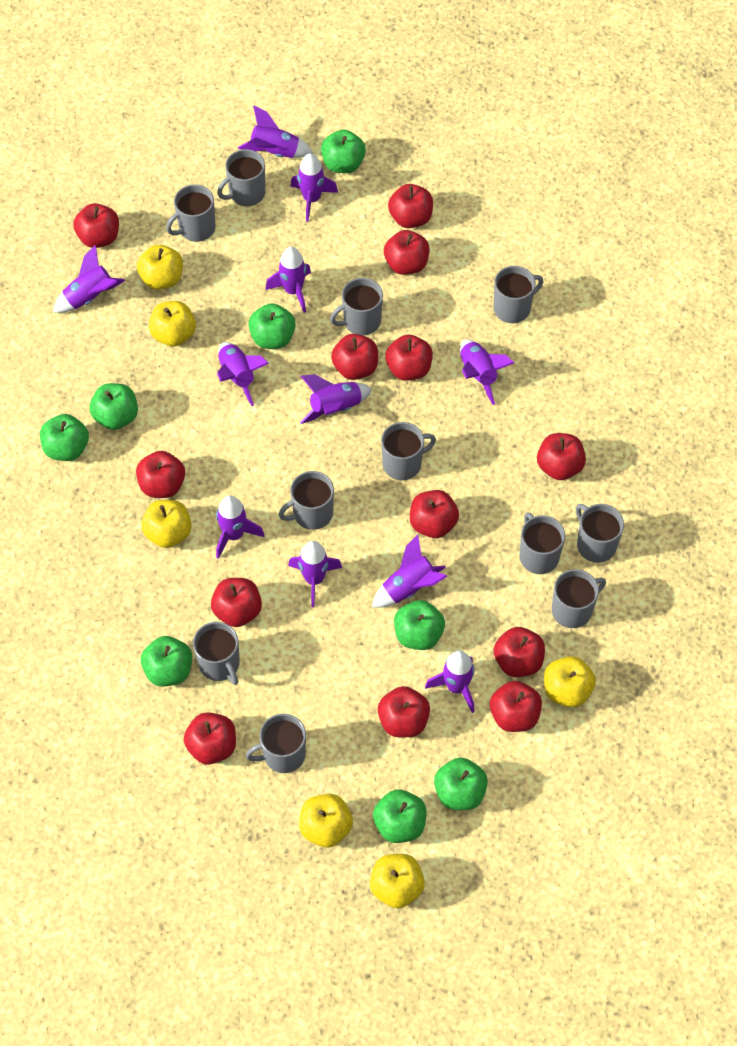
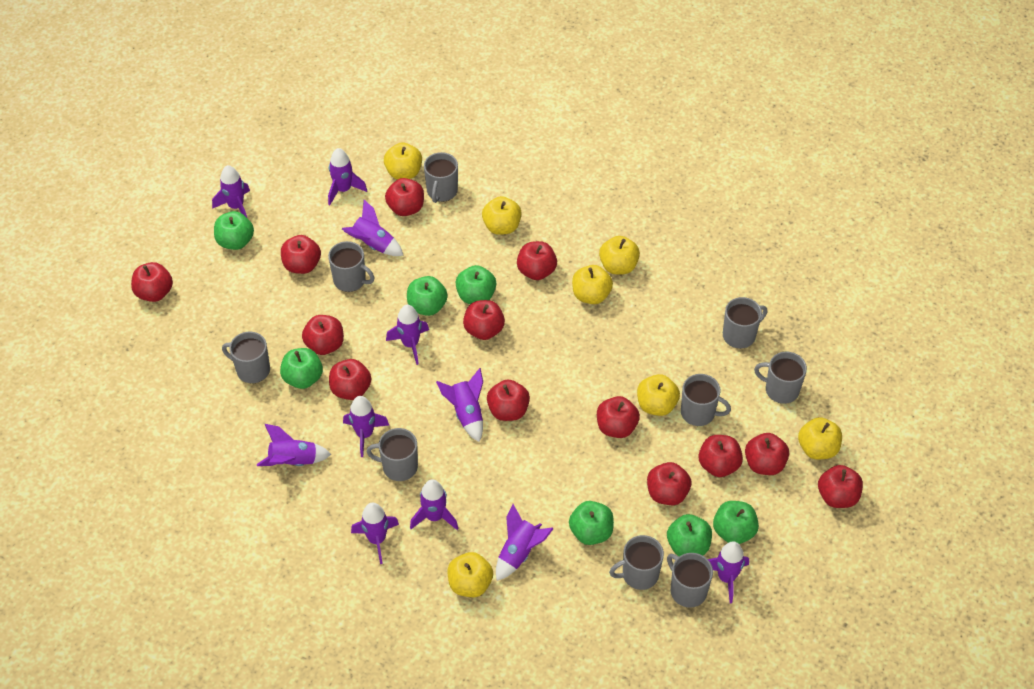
green apple: [40,414,89,461] [90,383,138,430] [141,636,192,686] [248,303,296,349] [321,130,366,173] [373,790,426,843] [394,600,445,650] [434,757,488,810] = 8 -> [214,211,254,250] [280,348,323,389] [407,276,448,316] [455,265,496,304] [569,501,614,545] [667,514,712,556] [713,501,759,544] = 7
grey mug: [166,184,215,242] [193,622,240,685] [217,149,265,206] [246,714,306,773] [279,471,334,530] [330,278,383,335] [381,422,436,481] [494,266,543,323] [519,512,565,574] [552,569,606,628] [576,504,624,563] = 11 -> [222,332,270,383] [328,241,374,292] [367,428,418,481] [424,152,458,203] [609,535,664,590] [667,553,713,608] [681,374,731,426] [723,297,767,349] [754,352,807,404] = 9
yellow apple: [137,245,183,290] [141,500,191,548] [149,301,196,346] [299,794,353,847] [370,854,425,909] [544,656,596,707] = 6 -> [384,142,422,180] [447,552,493,597] [482,196,522,235] [572,265,613,304] [599,236,640,274] [637,374,680,416] [798,417,842,459] = 7

